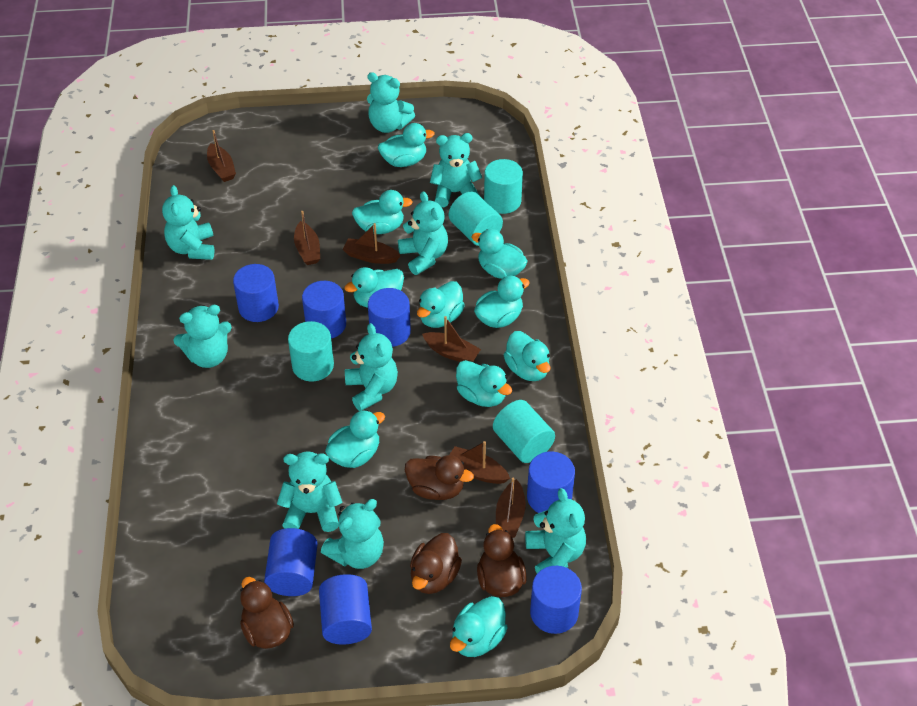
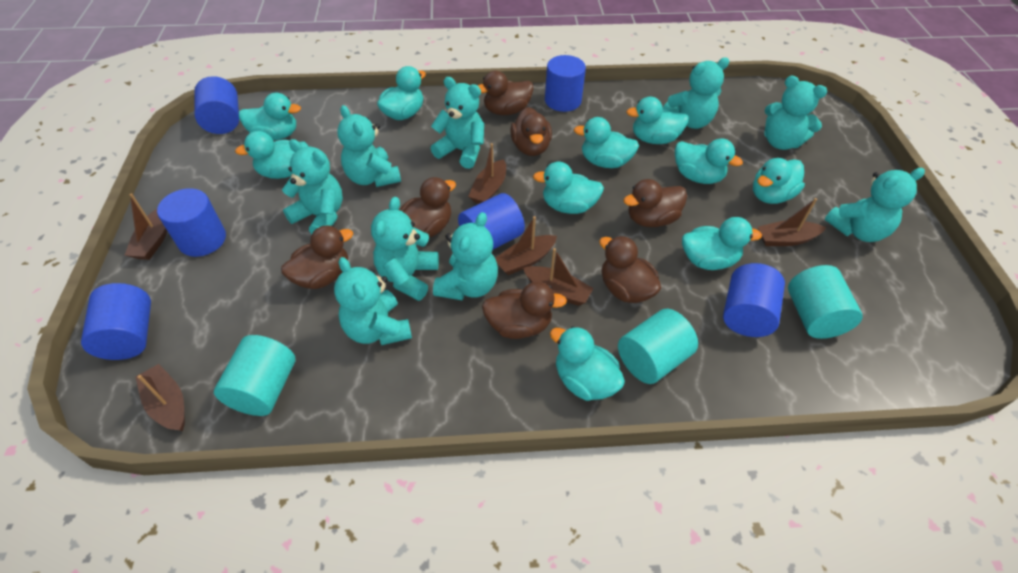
blue cylinder: [233,264,279,322] [264,528,318,596] [302,281,346,339] [319,574,372,644] [368,288,411,347] [527,451,575,513] [530,566,582,634] = 7 -> [81,283,151,360] [157,188,226,257] [194,76,239,134] [458,193,525,250] [545,55,586,112] [723,263,785,337] = 6
brown duck: [240,577,294,649] [405,455,474,500] [410,533,462,594] [477,524,527,597] = 4 -> [281,225,353,289] [400,177,456,237] [478,71,534,115] [482,282,567,339] [510,107,552,156] [599,236,662,303] [623,179,687,227] = 7
turquoise cylinder: [288,321,334,382] [449,192,503,246] [484,159,523,214] [493,400,555,463] = 4 -> [214,335,295,416] [618,309,698,384] [788,265,863,339] = 3

